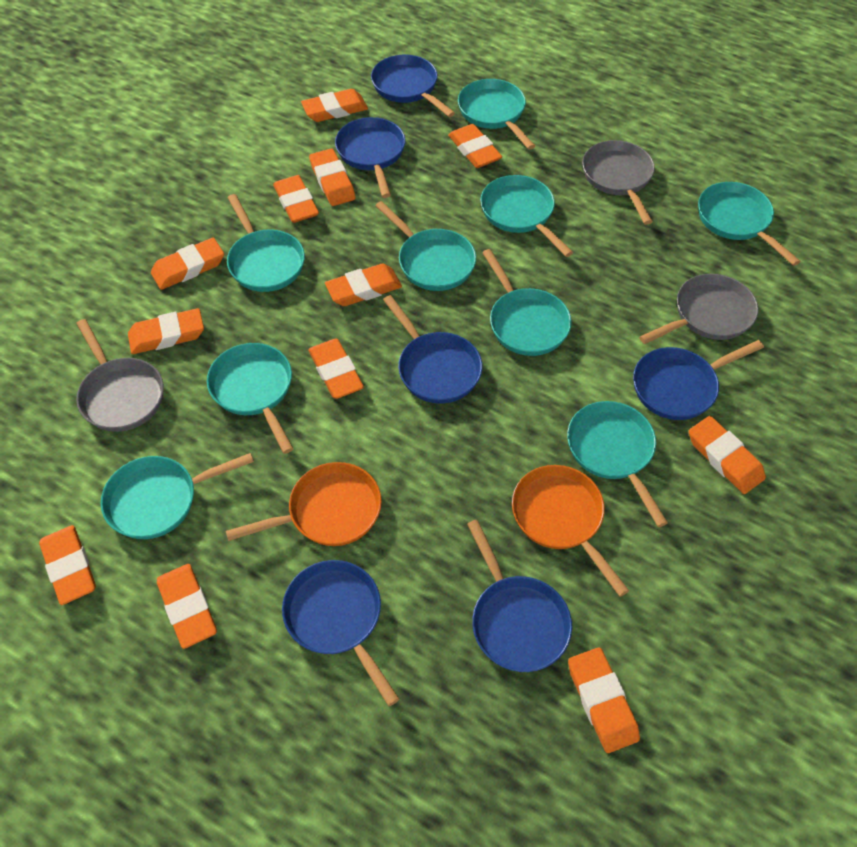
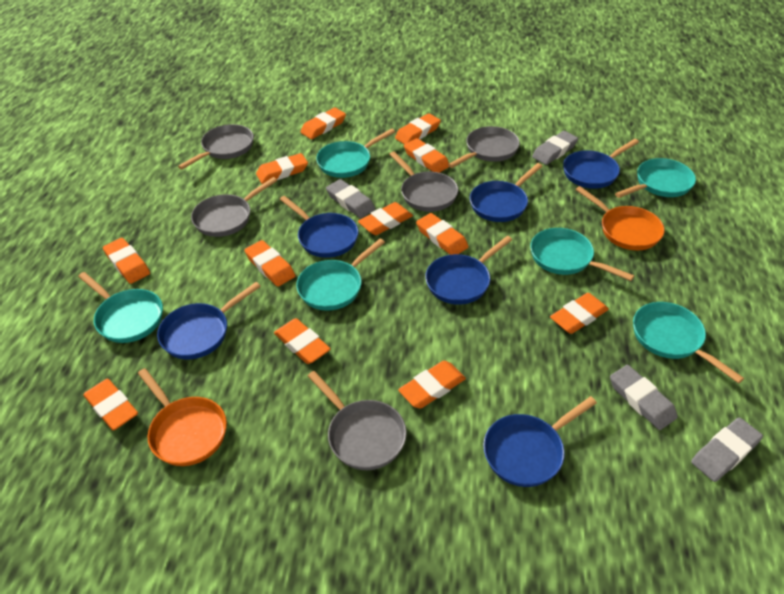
grey eraser: none = 0 -> [326,179,375,218] [532,131,578,165] [610,365,678,430] [691,417,763,482] = 4
grey pan: [76,319,164,432] [582,140,655,225] [639,274,758,344] = 3 -> [178,124,254,170] [191,177,277,237] [308,371,407,470] [389,151,458,212] [448,126,520,168] = 5
turquoise pan: [101,453,254,539] [207,343,294,454] [227,194,305,292] [375,201,476,291] [458,79,535,150] [480,175,573,257] [482,249,572,356] [567,401,668,527] [698,182,801,266] = 9 -> [78,272,163,343] [296,238,385,311] [316,128,395,178] [530,228,634,281] [615,158,696,198] [633,302,744,384] = 6

